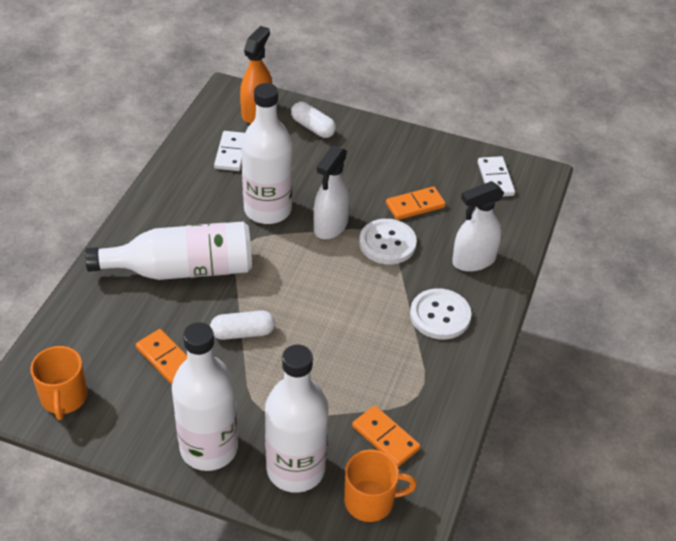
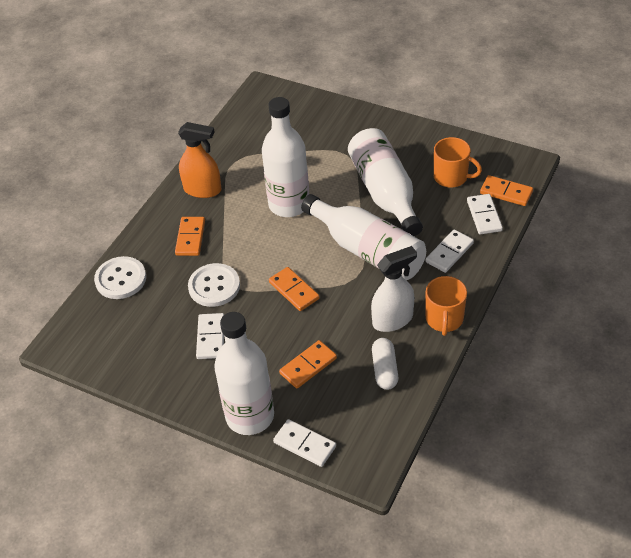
orange domino: [136,329,187,384] [352,405,420,467] [386,186,446,220] = 3 -> [175,217,205,256] [269,267,319,311] [279,340,337,389] [480,175,533,206] = 4
white capsule: [210,311,275,340] [291,102,336,138] = 2 -> [372,338,398,390] = 1
white domino: [214,131,245,171] [478,156,515,197] = 2 -> [196,313,224,359] [273,419,336,467] [426,230,474,273] [467,194,503,234] = 4
white spray bottle: [313,145,350,239] [452,181,504,272] = 2 -> [371,246,417,332] = 1

